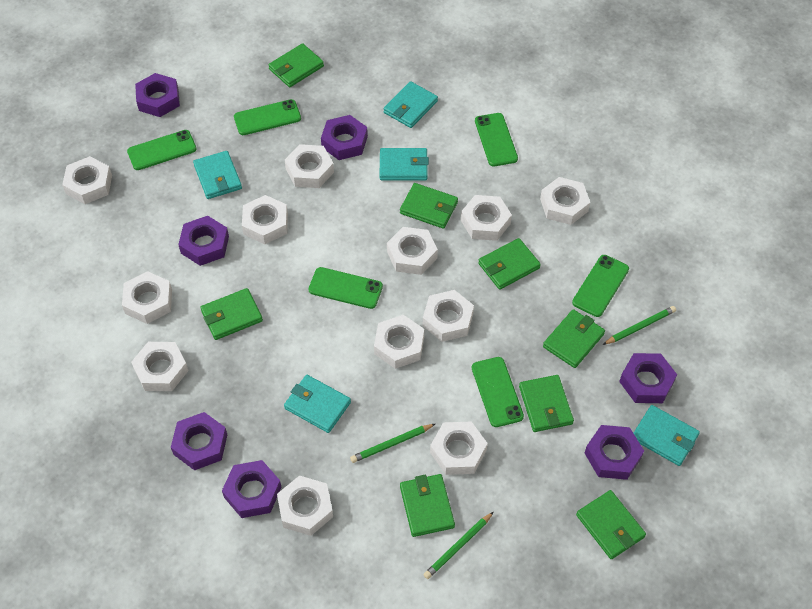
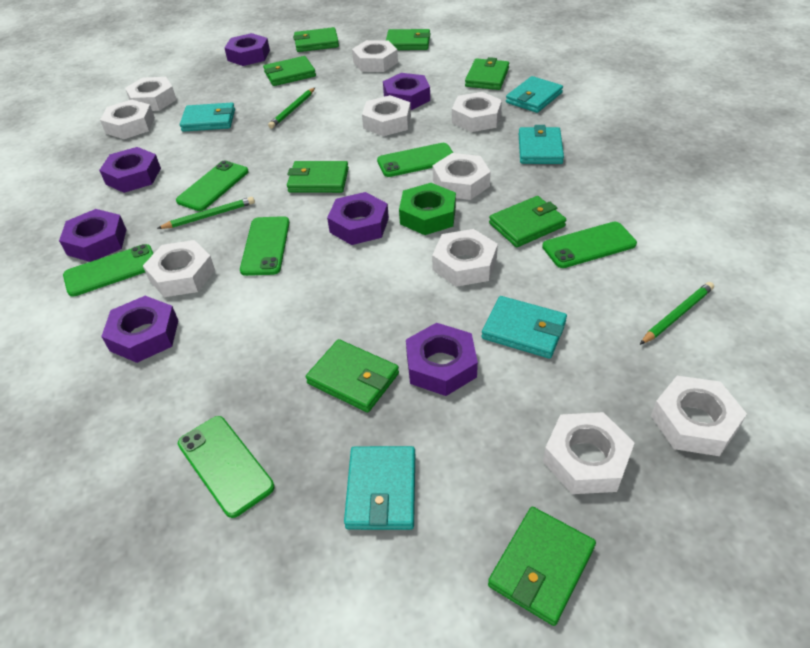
green nut: none = 0 -> [399,183,456,235] = 1
white nut: [62,156,112,204] [122,271,172,324] [131,342,188,391] [242,195,288,244] [277,475,333,536] [285,144,334,188] [374,315,424,369] [387,227,438,275] [423,290,474,342] [430,421,488,475] [461,195,512,241] [540,177,590,225] = 12 -> [100,100,155,139] [125,77,177,111] [143,240,215,297] [352,40,398,72] [362,95,411,136] [432,229,498,287] [433,153,491,200] [452,92,502,132] [543,412,635,494] [651,376,747,456] = 10

